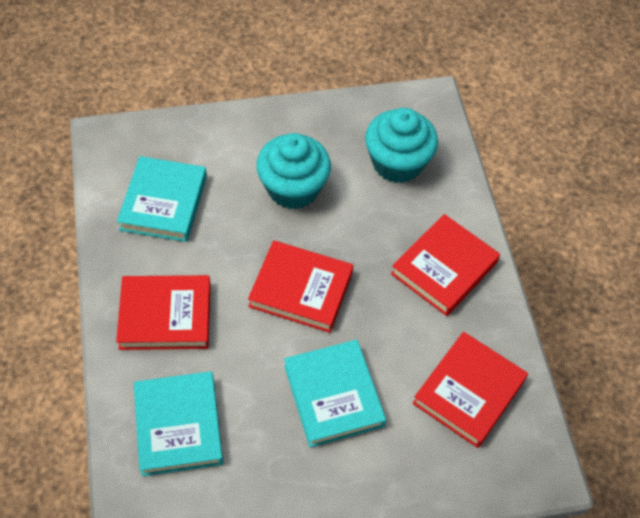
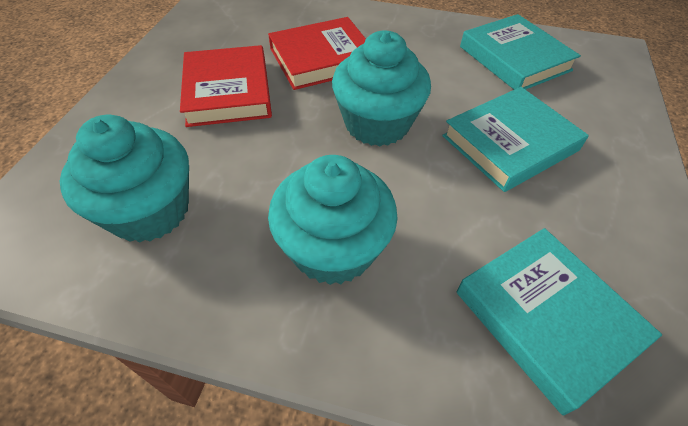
red book: [116,275,211,350] [248,240,353,333] [391,214,500,316] [413,332,528,448] = 4 -> [180,45,272,127] [268,17,366,90] = 2
turquoise cupcake: [256,133,331,209] [365,108,438,183] = 2 -> [60,115,189,243] [268,155,398,285] [332,31,431,146] = 3

